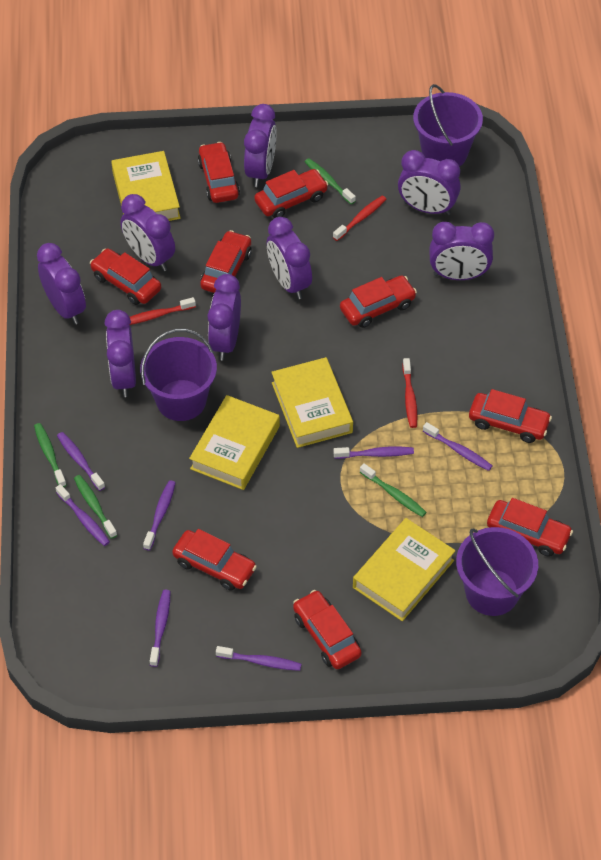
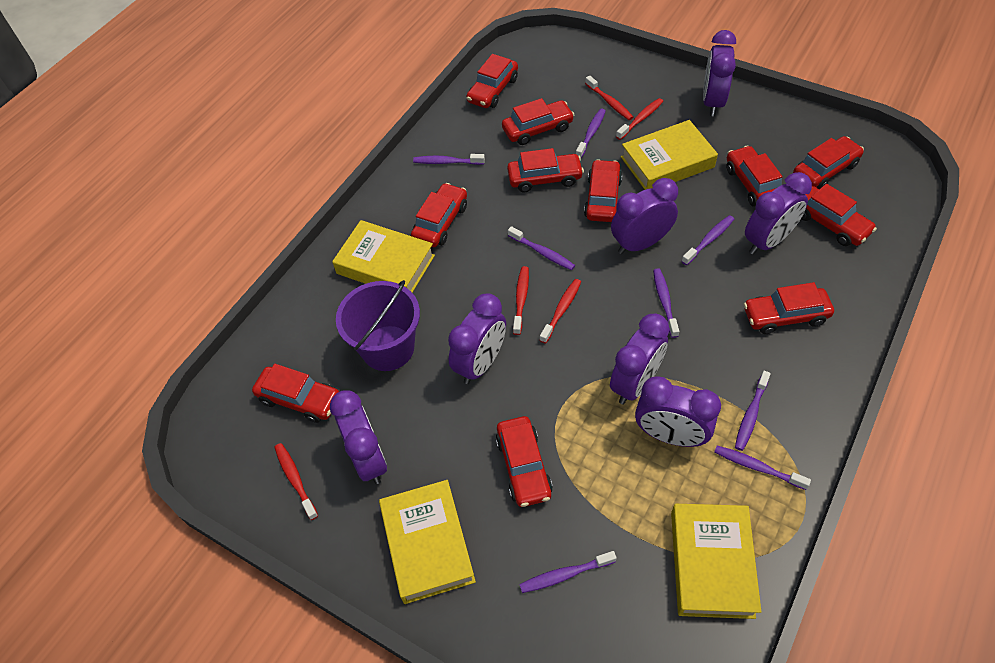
green toothbrush: [34,423,67,487] [74,475,117,539] [305,158,356,204] [360,463,427,517] = 4 -> none = 0
purple bucket: [140,329,217,421] [413,84,483,167] [456,527,538,616] = 3 -> [336,280,420,371] = 1
purple clock: [37,243,86,324] [105,310,136,397] [120,194,175,271] [208,274,241,361] [244,104,277,187] [267,217,312,299] [398,150,461,215] [429,222,494,280] = 8 -> [330,390,387,484] [448,293,506,384] [610,314,670,404] [611,178,678,254] [635,376,721,447] [703,30,736,116] [745,172,812,255] = 7
purple toothbrush: [56,484,110,546] [57,432,105,491] [143,480,176,550] [150,590,171,667] [216,646,301,671] [333,447,414,459] [423,422,492,471] = 7 -> [413,154,485,165] [508,226,575,270] [519,551,617,593] [576,109,605,158] [653,268,679,338] [682,215,734,265] [714,446,811,490] [735,371,771,451] = 8
red car: [90,249,161,305] [172,529,257,591] [198,142,240,203] [200,230,252,293] [254,169,328,218] [293,590,362,669] [340,275,417,328] [469,389,552,443] [487,498,573,557] = 9 -> [252,364,339,423] [411,183,467,247] [466,54,518,108] [496,416,553,507] [502,98,574,145] [507,148,584,192] [584,159,622,222] [726,145,783,207] [743,282,834,334] [793,136,864,189] [801,184,877,246] = 11
red toothbrush: [129,297,196,325] [333,196,386,241] [402,358,417,428] = 3 -> [274,443,318,520] [513,266,529,335] [540,279,581,344] [585,75,633,120] [616,98,663,140] = 5

